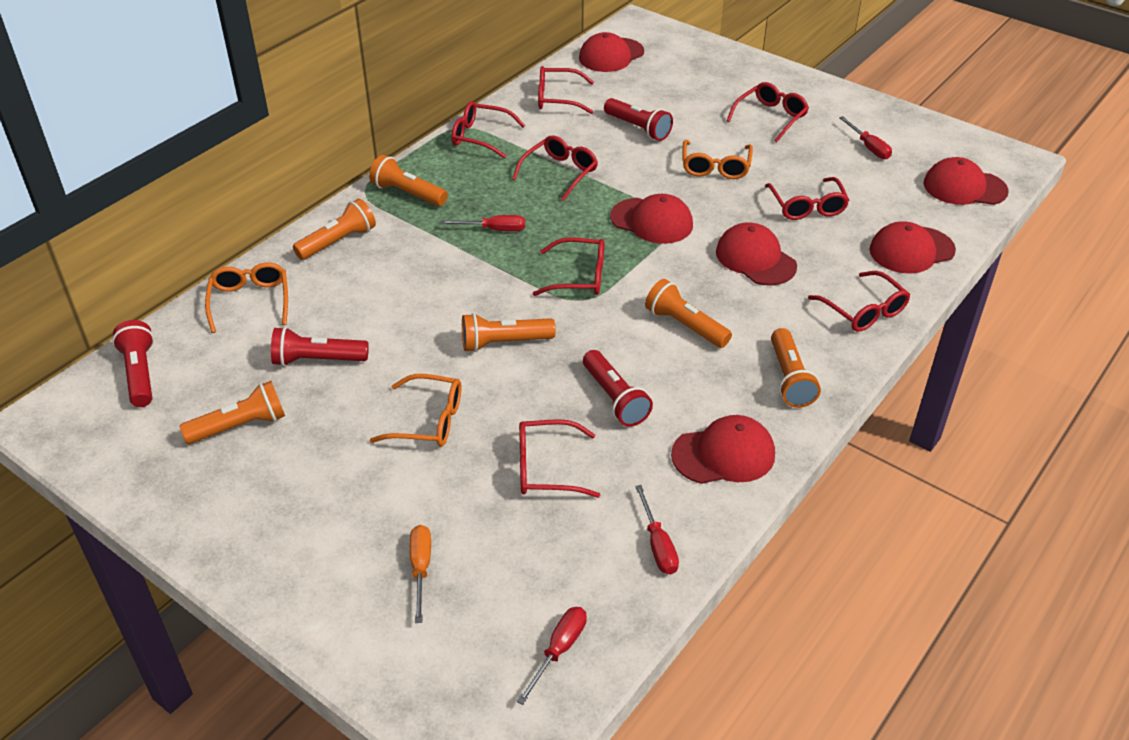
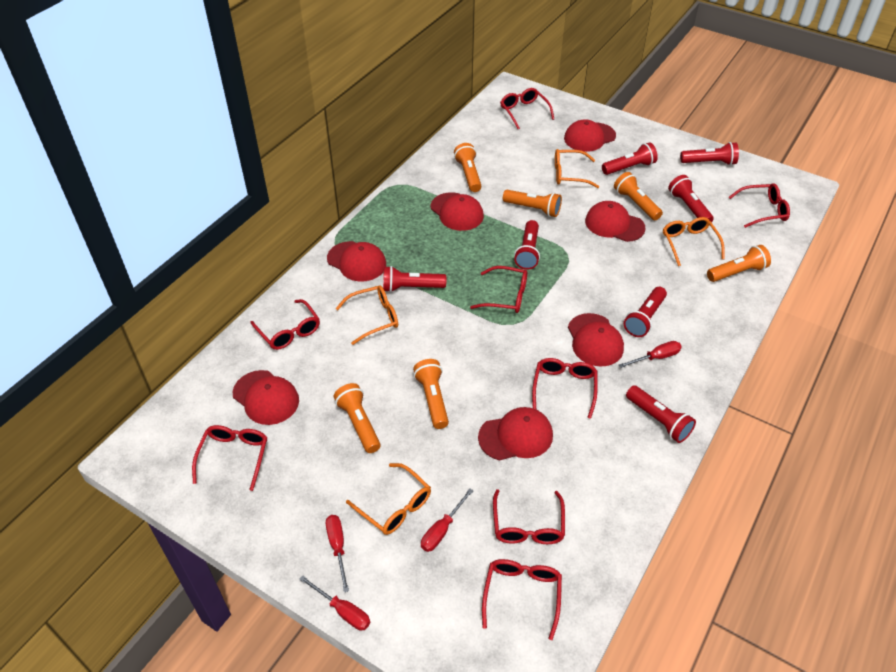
orange glasses: [205,263,288,333] [370,374,461,447] [683,140,753,179] = 3 -> [336,285,398,345] [346,463,431,535] [555,149,599,188] [663,217,725,266] = 4
orange screwdriver: [410,525,431,623] = 1 -> none = 0
red cap: [579,32,644,72] [610,194,693,244] [671,415,775,484] [716,222,797,285] [869,221,956,273] [923,157,1009,205] = 6 -> [233,370,299,425] [327,241,386,282] [431,192,484,231] [478,407,553,461] [564,119,616,152] [568,313,624,366] [585,201,645,242] = 7
red flashlight: [112,320,154,407] [271,327,369,366] [583,350,653,427] [604,98,673,141] = 4 -> [383,266,446,293] [514,220,540,270] [602,142,658,175] [624,287,667,337] [626,386,696,443] [668,175,714,222] [680,142,739,165] = 7

